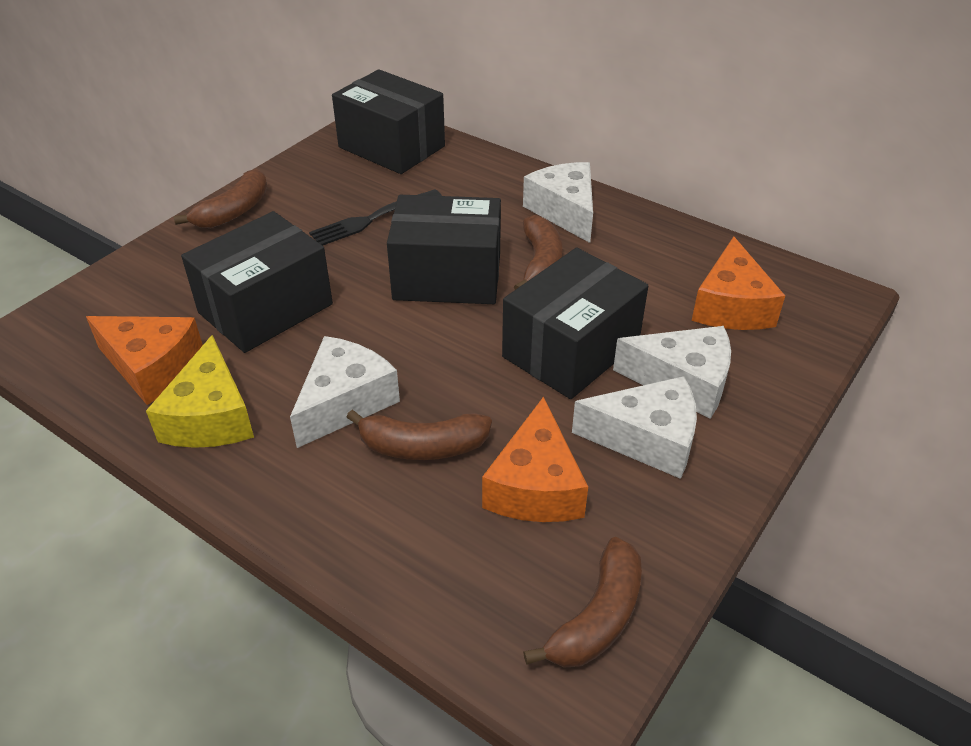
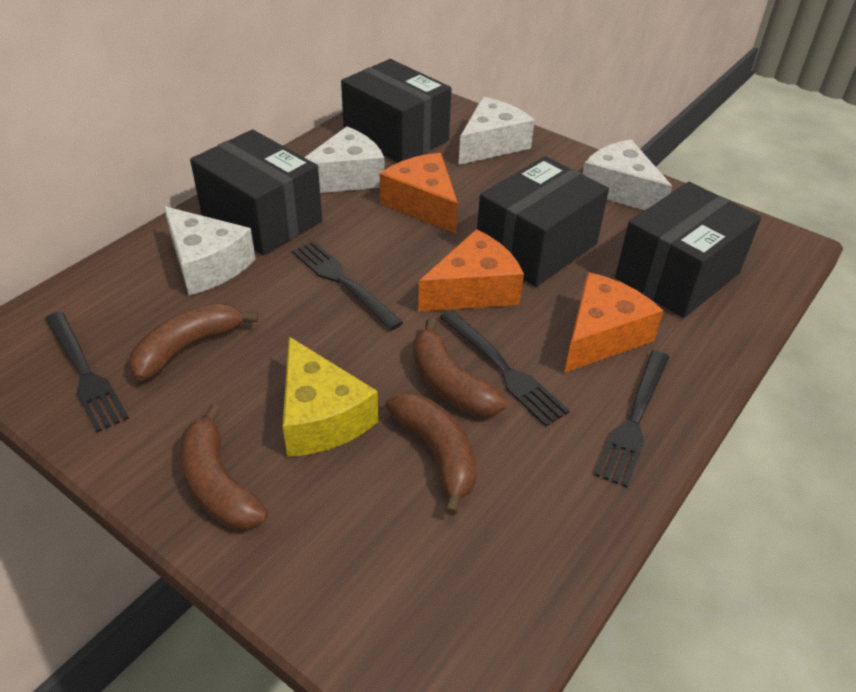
black fork: [309,189,442,245] = 1 -> [45,311,129,432] [292,241,403,331] [440,310,570,427] [594,350,669,488] = 4

